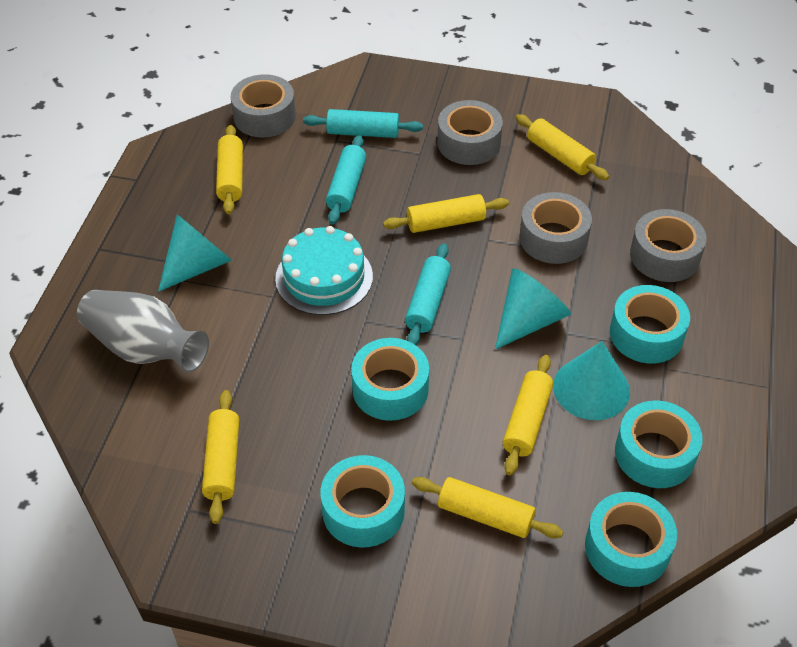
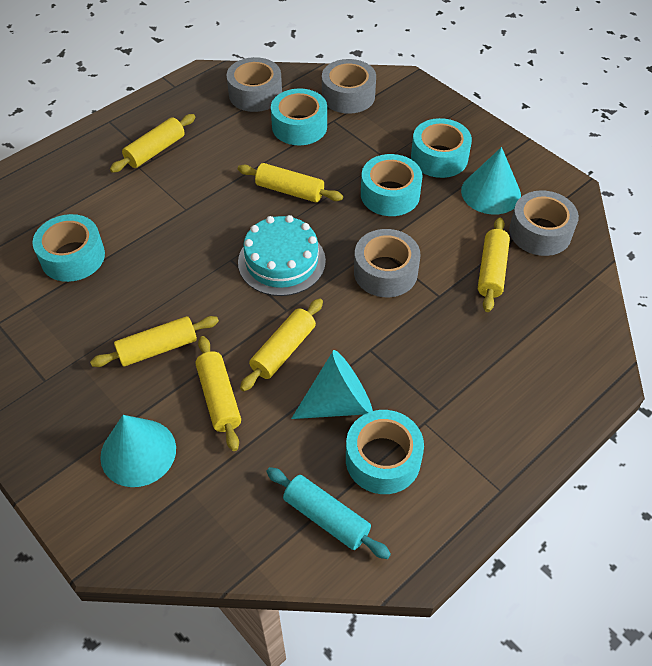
grey vase: [77,290,209,373] = 1 -> none = 0
turquoise rolling pin: [303,109,423,138] [326,135,366,225] [405,243,451,345] = 3 -> [266,467,391,559] = 1

